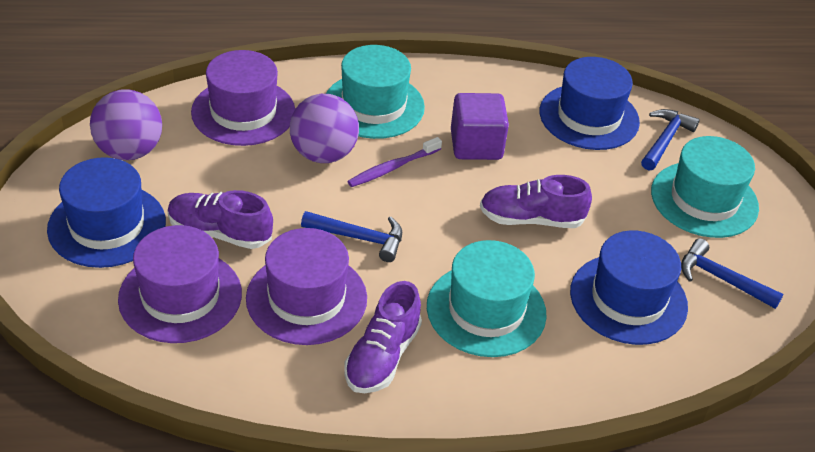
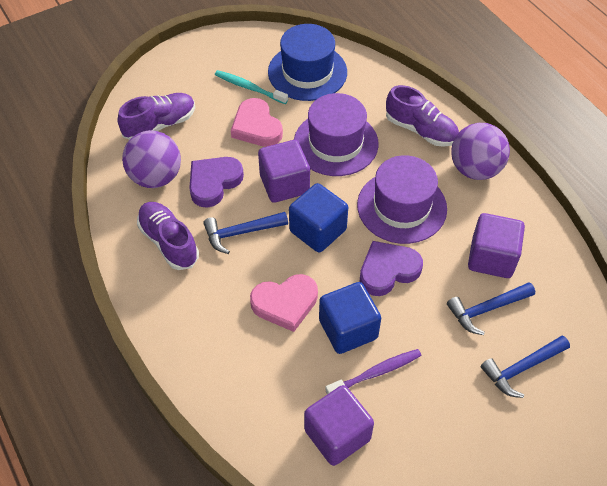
blue cube: none = 0 -> [289,183,348,253] [319,282,381,354] = 2
blue hat: [47,157,166,268] [540,57,640,150] [570,231,688,345] = 3 -> [268,24,347,101] = 1
pink heart: none = 0 -> [231,98,283,147] [250,274,318,332] = 2
purple cube: [451,93,509,160] = 1 -> [258,140,310,203] [304,385,374,466] [468,213,525,278] = 3
purple hat: [118,225,242,343] [191,50,295,146] [246,228,367,345] = 3 -> [294,93,379,176] [357,155,447,244] = 2
purple heart: none = 0 -> [189,157,244,208] [360,241,423,296] = 2
turquoise hat: [326,45,425,139] [427,240,547,357] [651,136,759,238] = 3 -> none = 0
turquoise toothbrush: none = 0 -> [215,70,288,104] = 1

